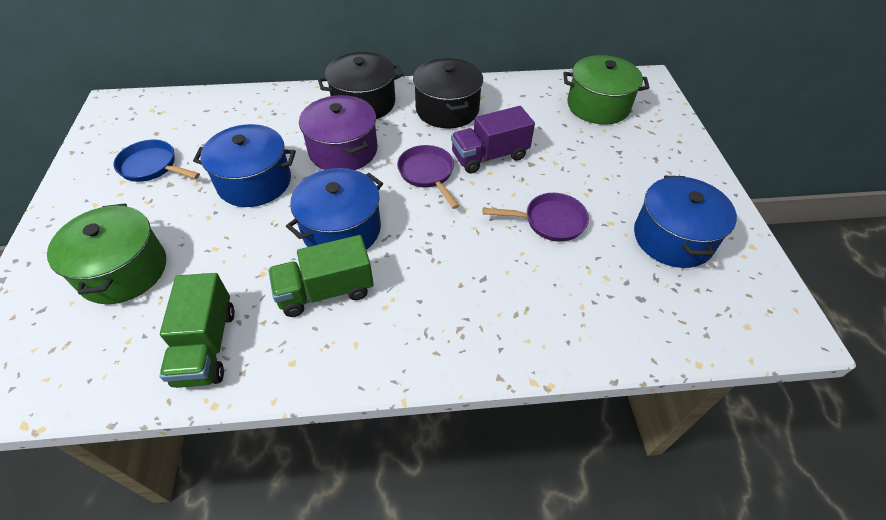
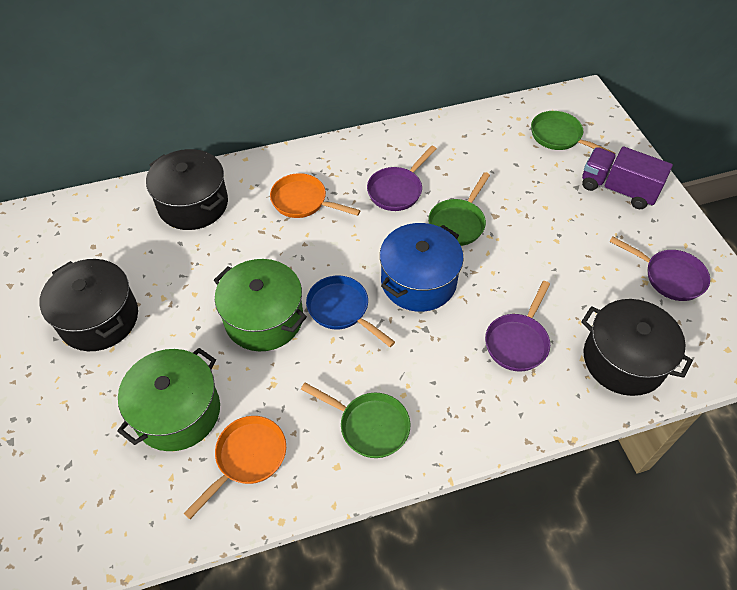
black pot: [318,52,404,119] [413,58,483,128] = 2 -> [39,259,138,351] [146,149,228,230] [581,299,693,396] = 3
blue pot: [193,124,296,207] [286,168,383,250] [634,176,737,268] = 3 -> [380,223,464,312] = 1
green pan: none = 0 -> [301,383,410,458] [428,172,490,246] [531,111,616,154] = 3
green truck: [159,273,235,388] [268,235,374,317] = 2 -> none = 0
orange pan: none = 0 -> [184,416,286,519] [270,173,361,218] = 2
purple pan: [397,145,459,209] [483,193,589,242] = 2 -> [367,145,437,211] [485,281,550,372] [609,236,710,301] = 3
purple pot: [299,95,377,170] = 1 -> none = 0

